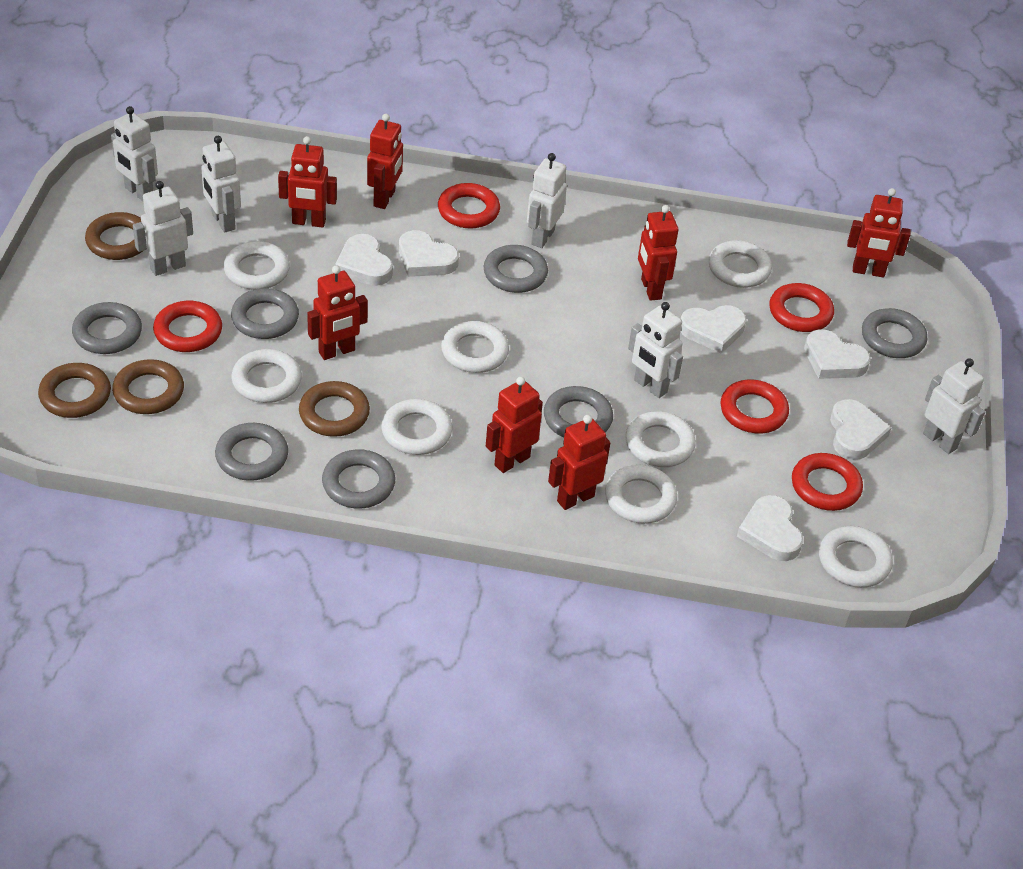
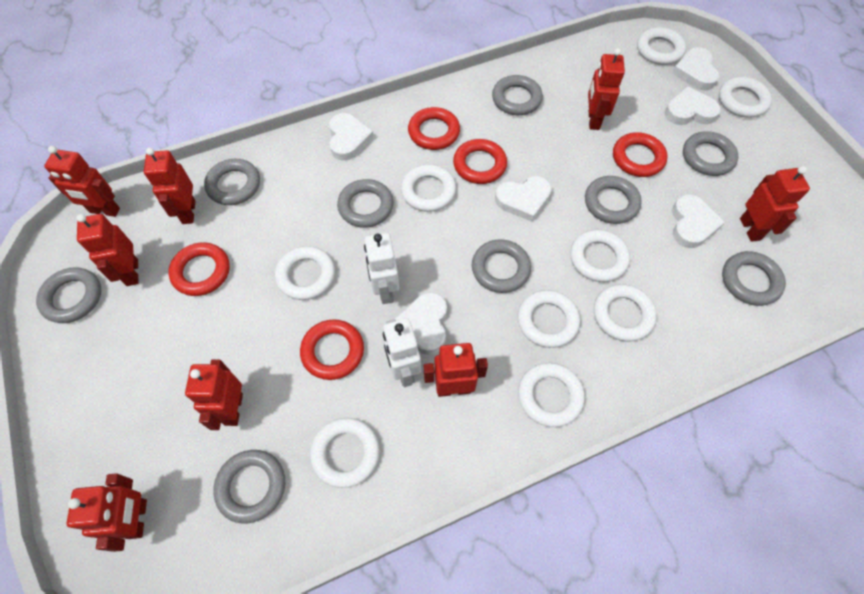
brown ring: [38,363,111,418] [85,212,143,260] [112,359,184,414] [299,381,370,437] = 4 -> none = 0
grey ring: [72,302,142,354] [215,423,288,481] [231,288,299,339] [322,449,395,509] [484,245,548,293] [544,386,613,438] [862,308,927,358] = 7 -> [36,267,101,323] [204,159,260,205] [213,450,285,524] [337,179,394,228] [472,239,531,293] [492,75,543,115] [585,176,642,224] [683,131,738,176] [722,251,786,306] = 9
red robot: [278,136,337,227] [307,265,368,360] [367,114,403,209] [486,377,543,473] [548,415,610,510] [638,205,678,301] [847,188,911,277] = 7 -> [44,146,120,217] [66,473,147,552] [77,214,138,286] [144,148,195,224] [185,359,243,430] [424,343,488,397] [588,48,625,130] [740,166,810,242] = 8
white ring: [223,241,290,290] [231,349,302,403] [381,399,452,455] [441,321,509,373] [605,464,677,524] [625,411,696,467] [709,240,772,288] [819,526,893,588] = 8 -> [275,246,335,300] [310,418,380,488] [401,164,456,212] [518,290,580,348] [518,363,585,427] [570,230,630,282] [594,284,657,341] [637,27,686,65] [719,77,772,118] = 9
white robot: [111,106,158,201] [133,181,193,276] [201,136,241,233] [527,153,567,248] [628,302,683,398] [923,358,985,454] = 6 -> [364,233,399,304] [383,318,421,387] = 2

